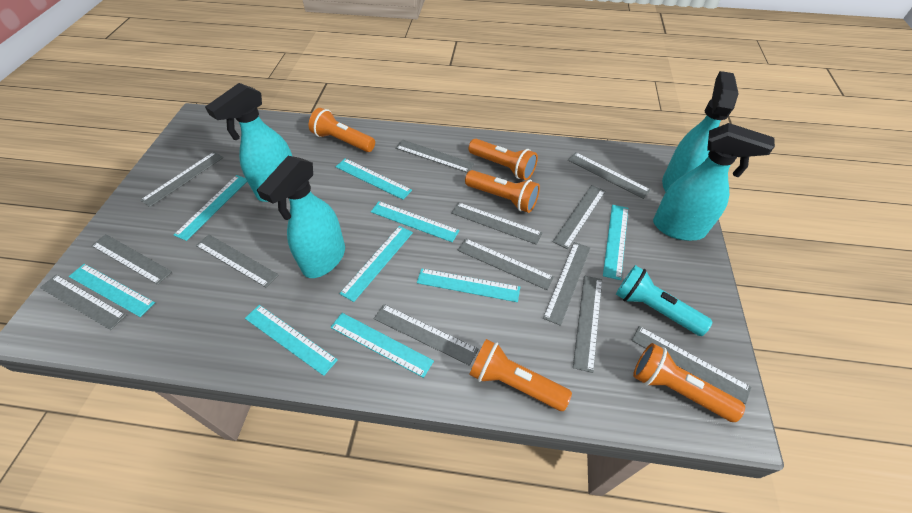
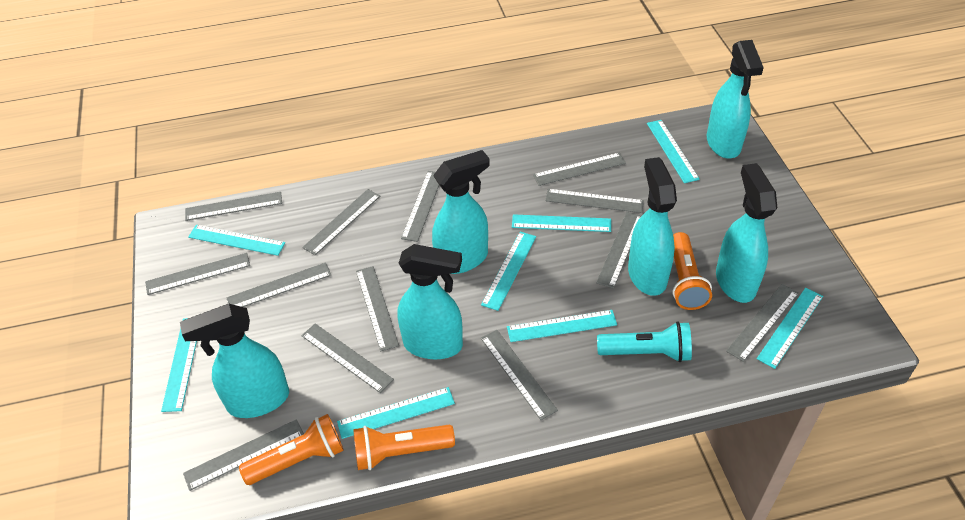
orange flashlight: [309,108,375,152] [465,170,540,213] [468,139,538,180] [469,339,572,411] [633,343,745,422] = 5 -> [239,414,344,485] [353,425,455,470] [673,232,712,310] = 3
turquoise ruler: [69,264,155,317] [174,175,247,241] [245,305,338,376] [330,313,434,378] [336,158,412,200] [339,226,413,302] [371,201,460,242] [417,268,520,302] [603,205,628,280] = 9 -> [161,318,197,412] [188,225,285,256] [337,387,455,439] [481,232,536,311] [507,310,617,342] [512,214,611,232] [647,120,700,183] [757,287,823,369] = 8
turquoise spray bottle: [205,83,292,202] [257,156,345,278] [653,123,775,241] [662,71,739,192] = 4 -> [180,304,289,418] [398,244,463,359] [432,150,490,274] [628,157,677,296] [707,40,764,159] [716,163,777,303] = 6

